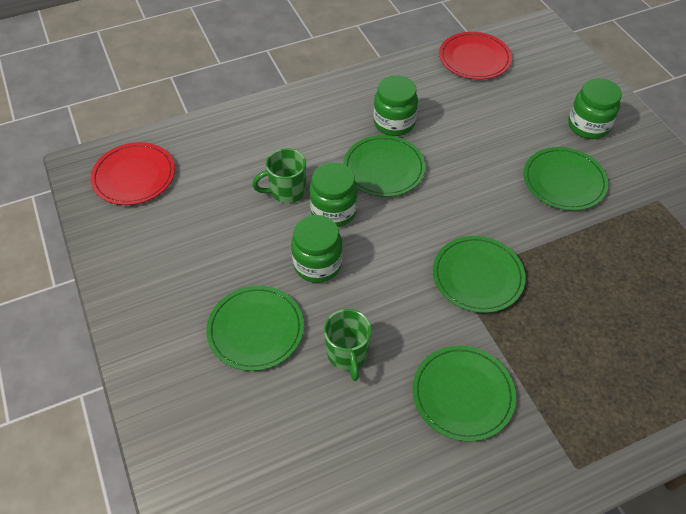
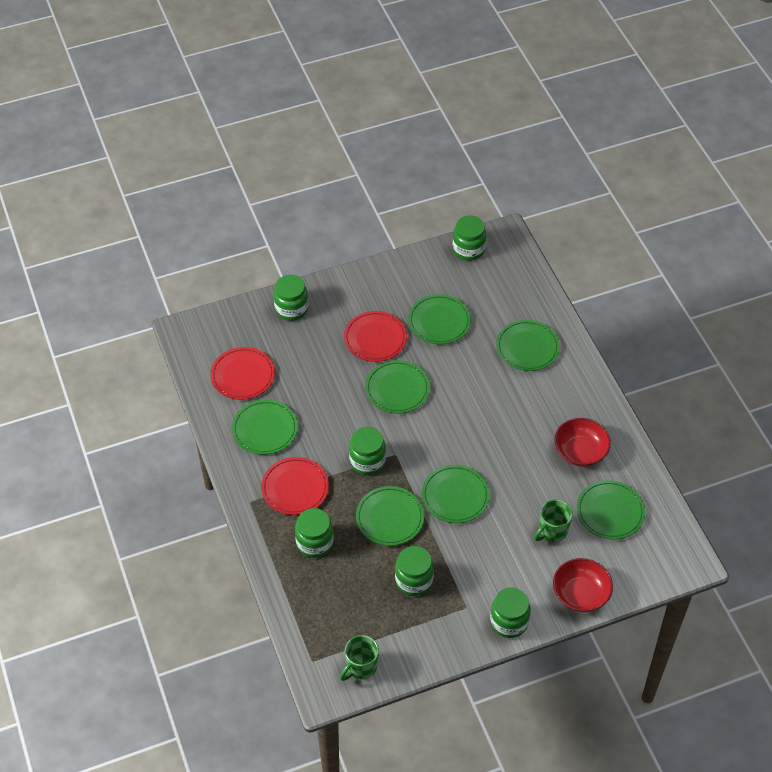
green jar: [291,215,343,283] [309,162,358,227] [373,75,418,136] [568,78,622,139] = 4 -> [274,275,308,321] [295,508,334,558] [349,427,386,475] [395,546,434,596] [453,215,486,261] [490,587,531,638] = 6
green plate: [207,286,304,371] [343,135,426,197] [412,346,516,442] [433,236,526,313] [523,147,609,211] = 5 -> [232,400,298,455] [356,486,424,546] [365,360,430,413] [408,294,471,344] [422,465,490,523] [496,320,560,371] [577,480,645,539] = 7
red bowl: none = 0 -> [553,558,613,612] [554,418,611,466] = 2
red plate: [91,142,175,205] [439,32,512,80] = 2 -> [210,347,275,400] [261,457,329,515] [344,311,407,362] = 3

